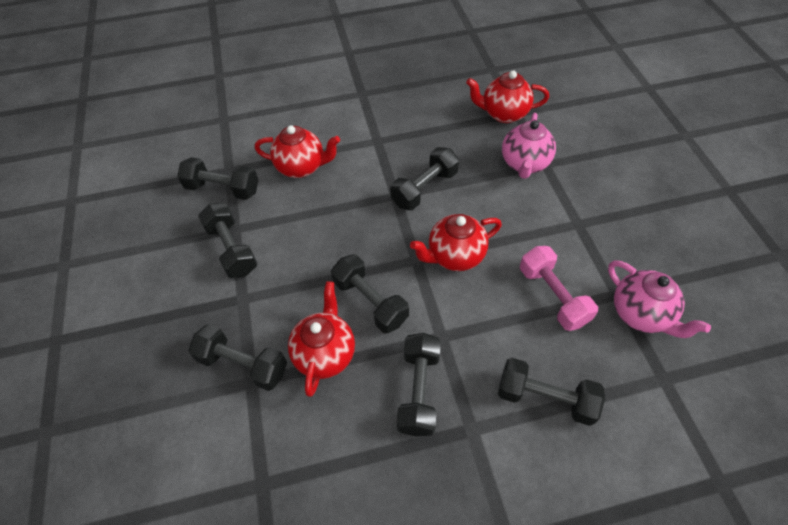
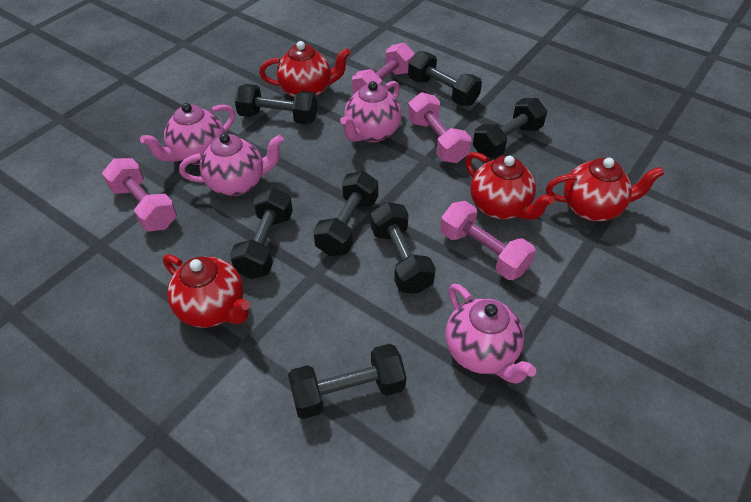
pink dumbbell: [520,246,598,331] = 1 -> [102,158,177,231] [352,43,415,93] [408,92,471,163] [440,201,536,280] = 4
pink teapot: [502,113,556,179] [608,260,711,338] = 2 -> [140,103,235,165] [179,133,284,196] [340,81,402,142] [446,283,536,384] = 4

